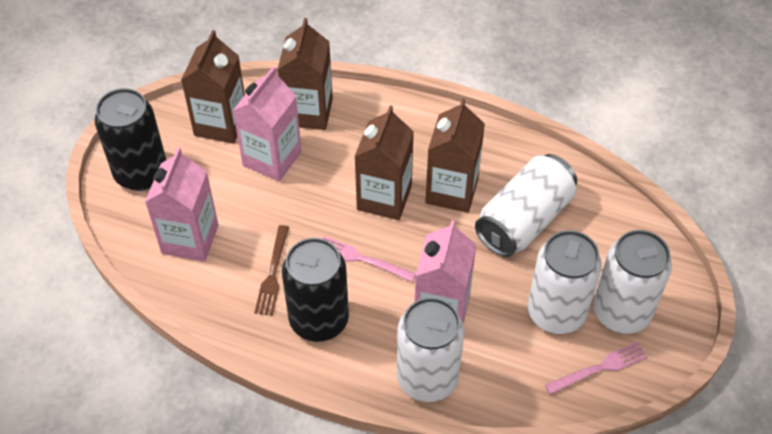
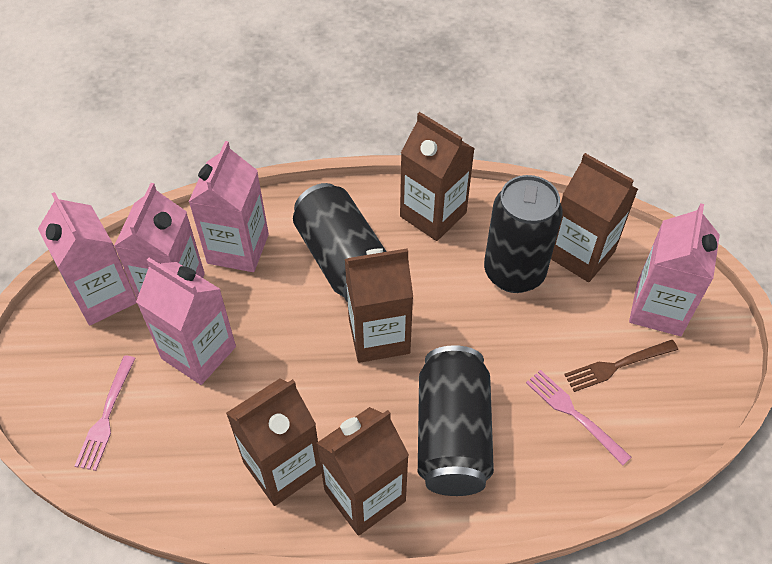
black can: [95,88,166,191] [282,238,349,342] = 2 -> [293,183,387,302] [418,345,494,496] [484,175,563,293] = 3
brown carton: [181,30,245,144] [277,18,333,130] [354,105,414,220] [425,98,485,213] = 4 -> [226,378,322,506] [317,407,409,536] [345,248,413,363] [400,112,475,241] [551,153,638,282] = 5
pink carton: [145,147,219,262] [233,67,302,182] [415,220,476,323] = 3 -> [38,192,137,325] [114,183,205,298] [136,258,236,385] [189,141,269,272] [629,203,720,336] = 5
white can: [397,297,465,402] [475,154,577,257] [528,230,602,334] [593,230,672,334] = 4 -> none = 0

